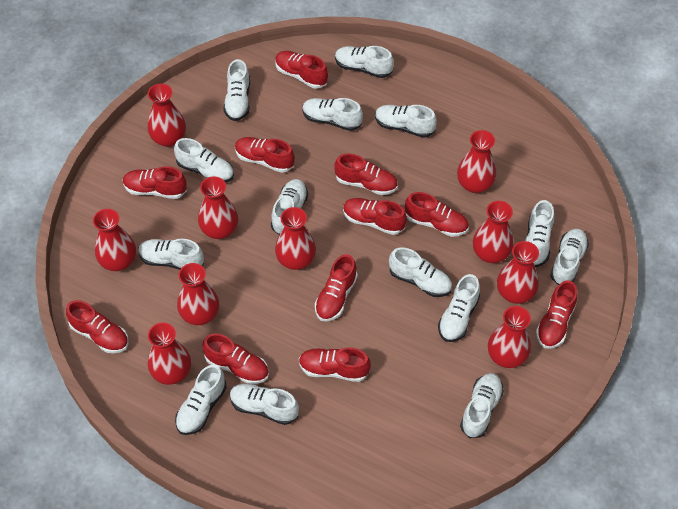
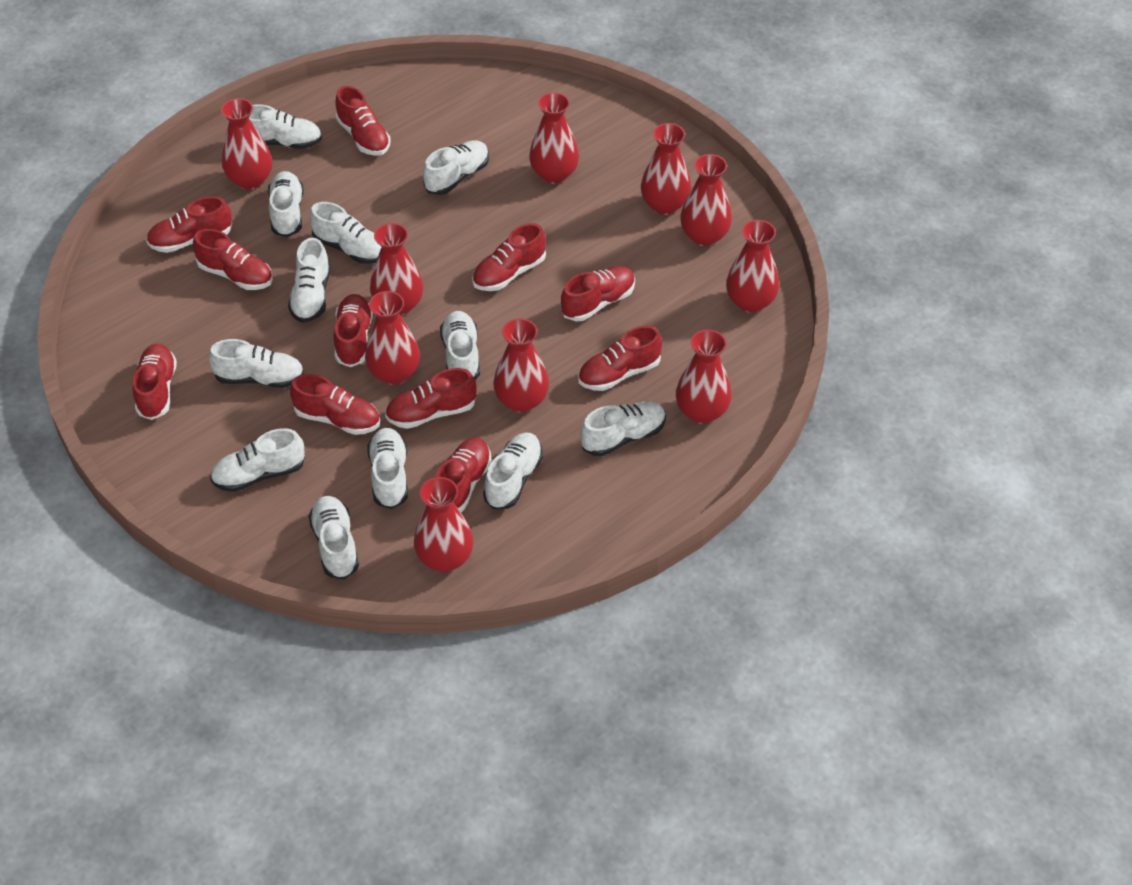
white shoe: [138,239,204,270] [174,138,234,183] [175,365,227,435] [223,59,250,121] [230,383,299,425] [271,179,308,235] [302,98,363,131] [335,46,394,78] [375,105,437,138] [389,247,452,297] [438,274,480,342] [460,373,504,438] [525,200,554,267] [550,228,589,285] = 14 -> [209,339,304,388] [210,428,305,492] [249,104,322,149] [268,171,304,237] [288,238,331,323] [309,496,359,579] [310,202,381,264] [368,428,408,509] [423,140,489,195] [440,311,480,380] [483,432,543,510] [580,401,666,456] = 12

